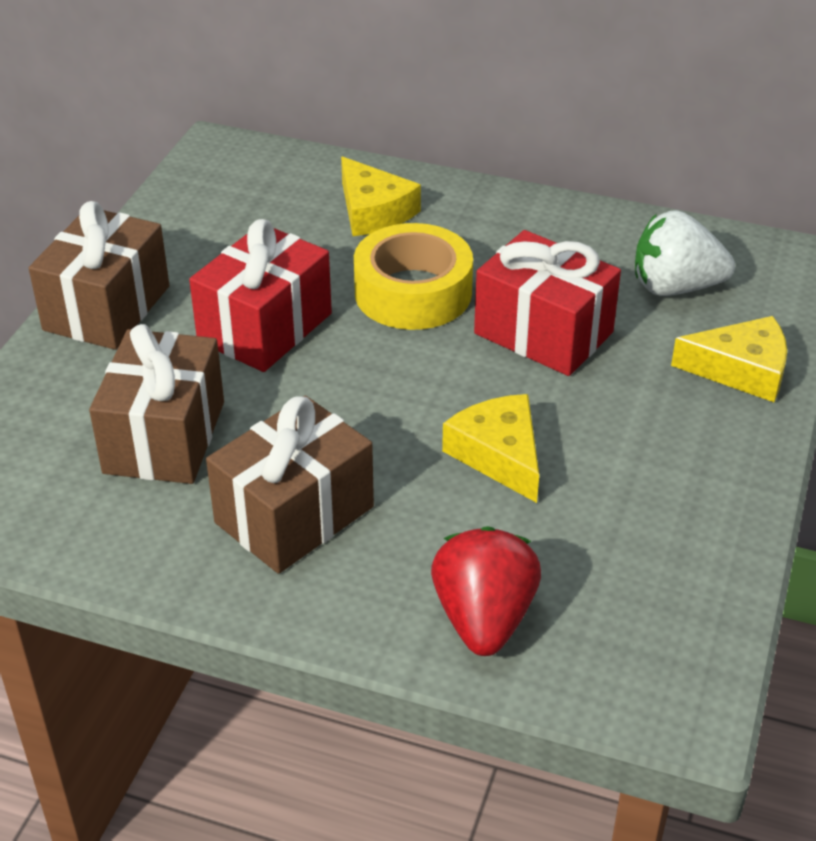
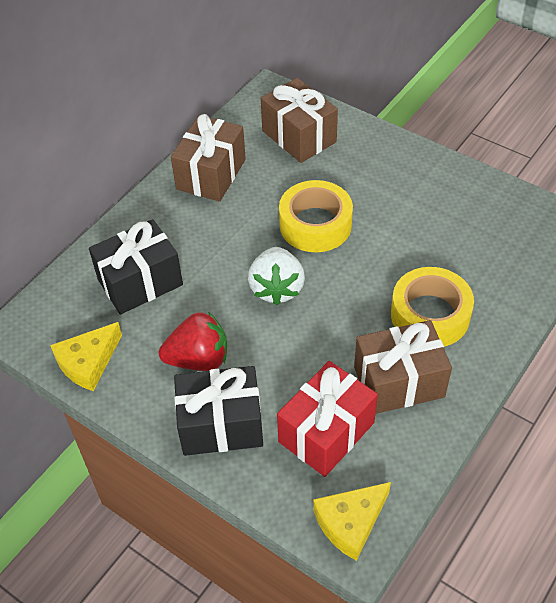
black gift: none = 0 -> [89,219,183,315] [174,366,263,456] = 2
red gift: [189,219,332,372] [474,230,621,376] = 2 -> [277,361,378,477] = 1
yellow cheese: [341,157,421,236] [442,394,539,503] [671,316,787,402] = 3 -> [50,322,122,391] [313,482,391,561] = 2
yellow tape: [354,223,473,330] = 1 -> [279,180,353,252] [391,267,474,347] = 2

